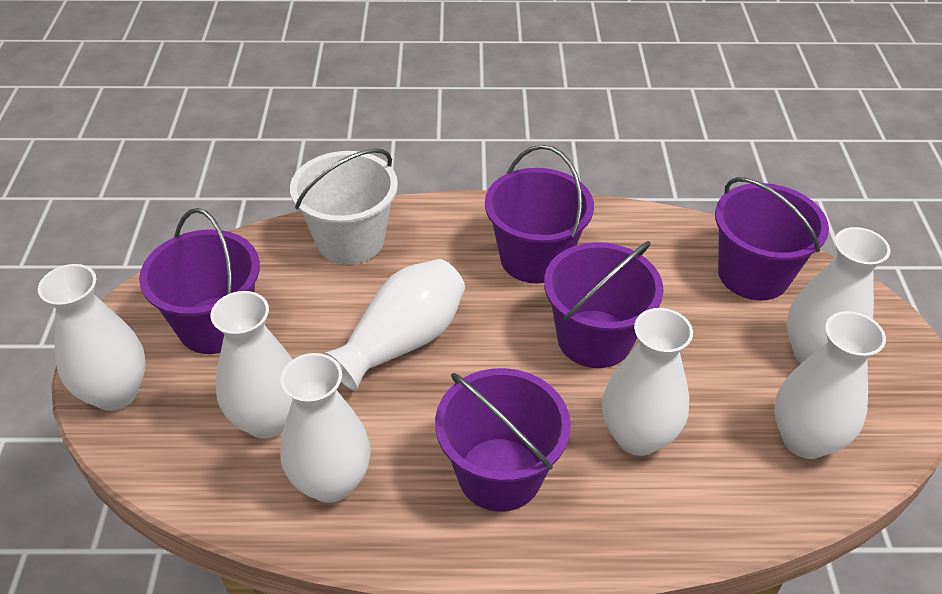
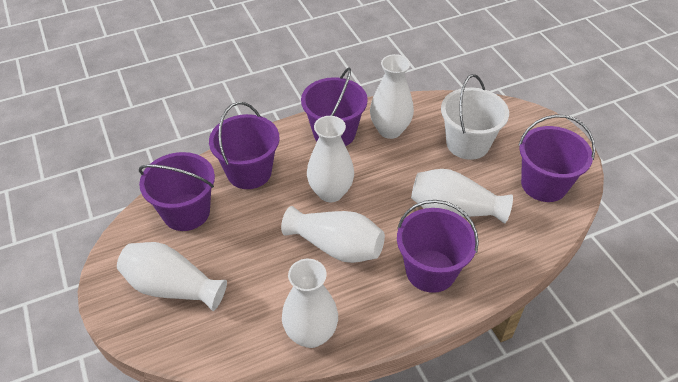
white vase: [38,264,146,411] [211,291,293,439] [280,353,371,503] [323,259,465,391] [602,308,693,456] [774,311,886,459] [787,227,890,363] = 7 -> [117,242,227,311] [281,206,385,263] [282,259,338,348] [307,116,354,202] [370,54,414,139] [411,169,513,223] = 6

